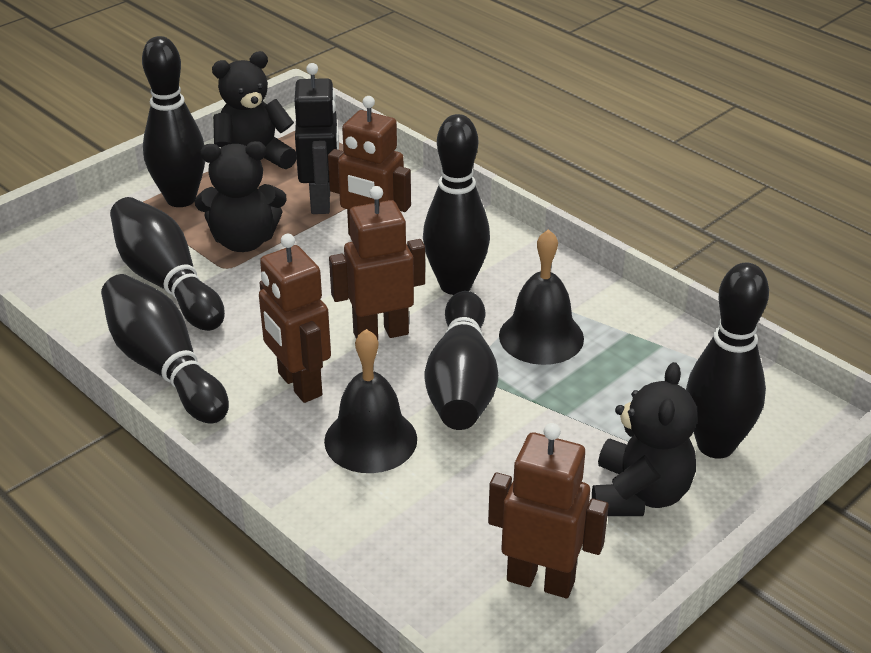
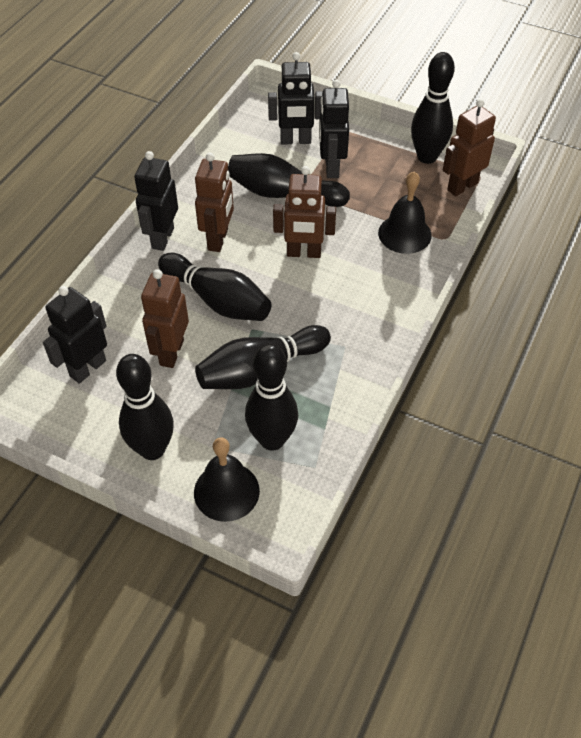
black robot: [294,63,339,214] = 1 -> [43,286,107,384] [134,151,178,251] [268,52,322,145] [319,80,349,178] = 4
black teddy bear: [195,141,287,252] [212,51,296,169] [592,362,698,516] = 3 -> none = 0

